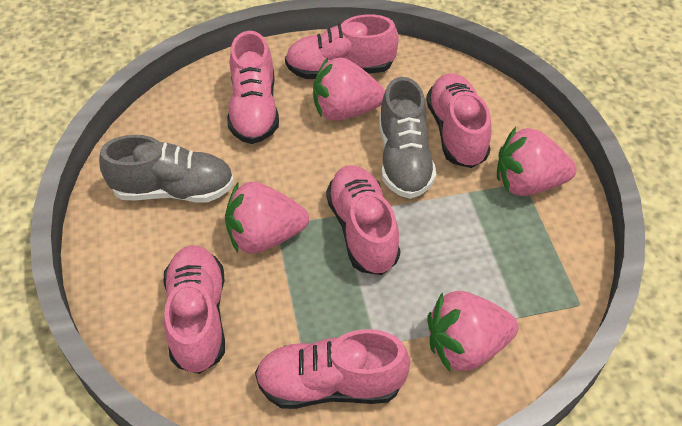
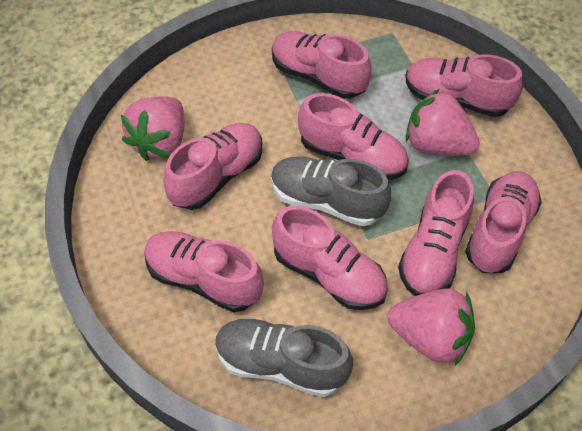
pink shoe: [164,245,225,374] [227,31,279,144] [255,329,410,409] [285,15,399,79] [326,166,400,275] [426,73,492,168] = 6 -> [144,231,264,312] [163,123,262,210] [272,31,372,99] [272,206,388,310] [298,93,409,180] [398,170,474,296] [405,54,523,117] [465,171,542,273] = 8
pink strawberry: [225,182,309,254] [313,57,385,121] [428,291,519,372] [497,127,577,196] = 4 -> [121,96,185,161] [387,288,475,366] [406,89,480,155] = 3

